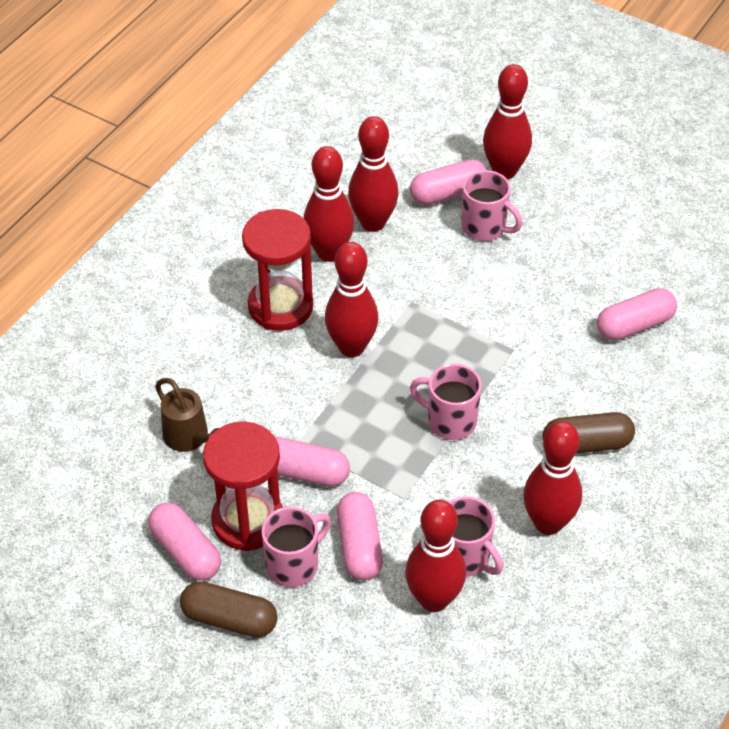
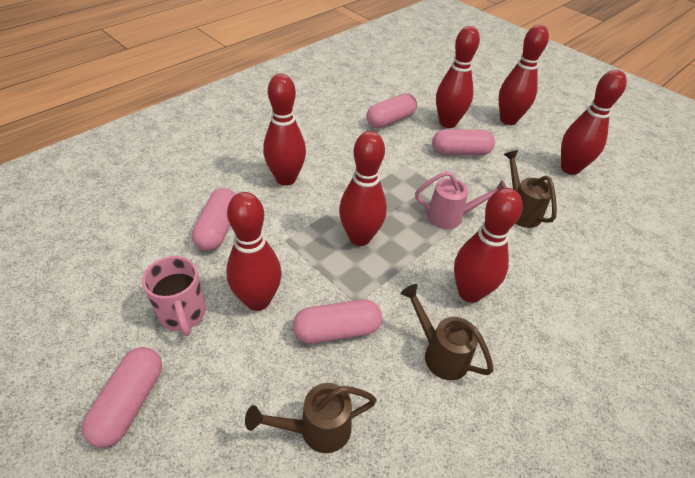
brown capsule: [180,581,278,637] [543,412,635,453] = 2 -> none = 0
brown watering can: [155,378,219,452] = 1 -> [245,383,377,453] [400,284,494,380] [504,150,557,228] = 3
pink mug: [261,507,331,587] [410,364,482,440] [449,496,503,577] [462,170,522,241] = 4 -> [142,256,206,336] = 1
pink watering can: none = 0 -> [415,171,507,229] = 1
red bowling pin: [303,146,354,262] [325,242,378,357] [348,116,399,232] [405,500,466,612] [483,64,532,179] [523,421,582,535] = 6 -> [226,192,282,311] [263,73,306,186] [339,131,387,246] [436,26,480,128] [454,188,523,303] [499,25,549,125] [561,70,627,175] = 7
red hourglass: [203,421,283,551] [242,209,313,331] = 2 -> none = 0

